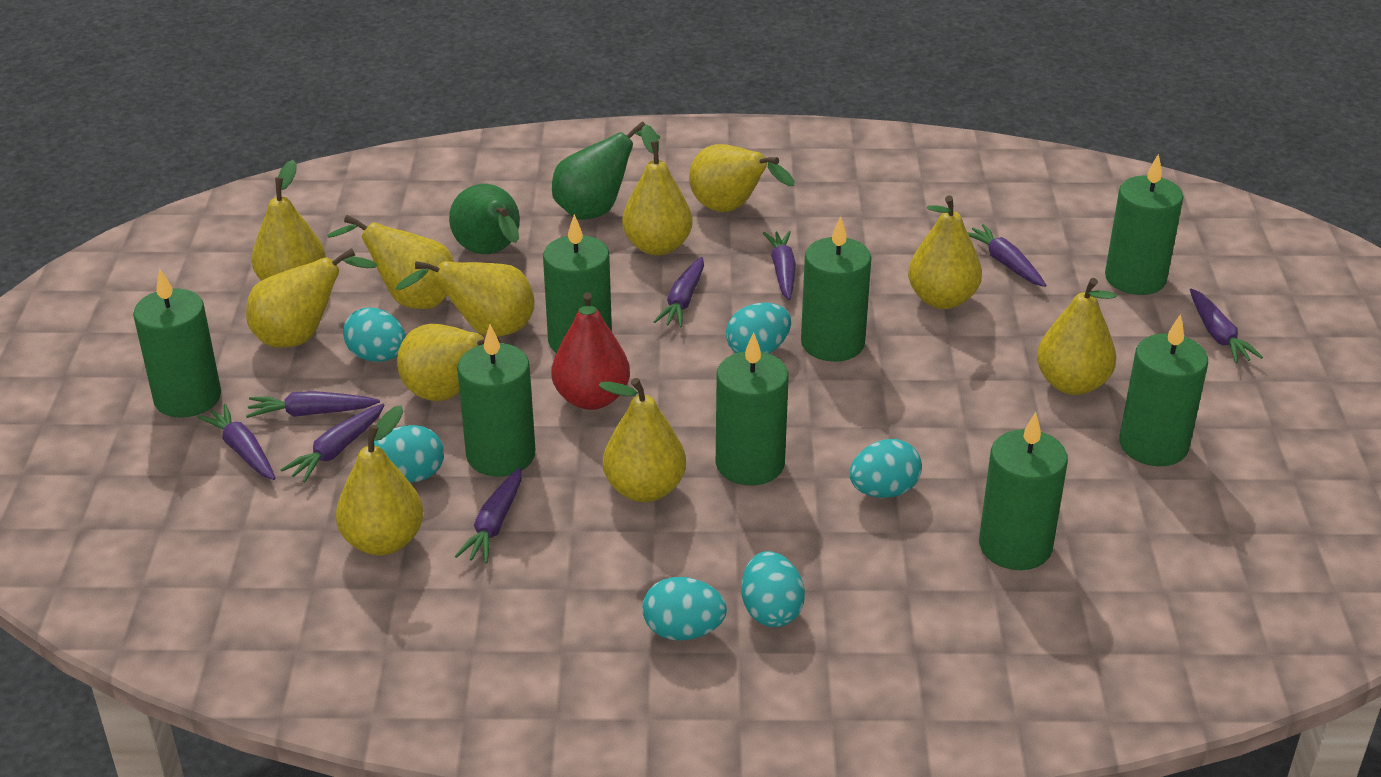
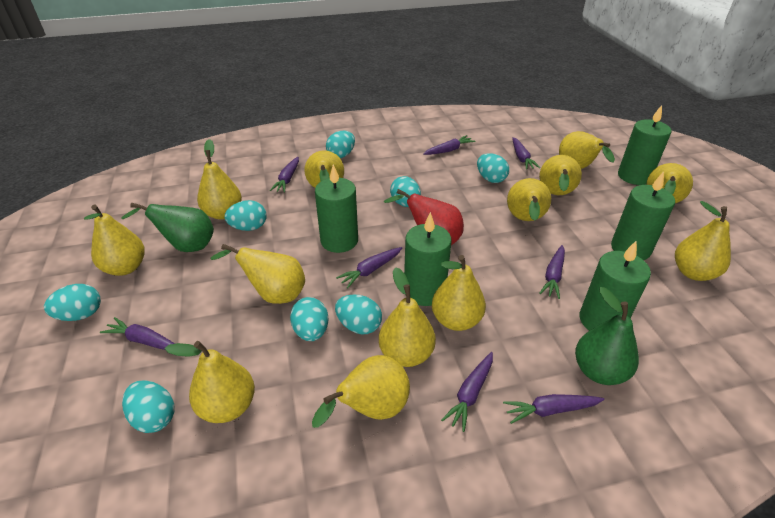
green candle: [133,269,221,418] [457,325,535,476] [543,214,612,353] [716,332,789,485] [801,216,871,362] [979,412,1068,570] [1105,154,1183,295] [1119,314,1208,466] = 8 -> [315,164,358,253] [404,212,452,306] [579,241,651,331] [611,172,675,260] [618,105,672,185] = 5
turquoise egg: [343,307,406,362] [374,425,444,482] [642,577,727,640] [726,303,791,354] [742,551,805,627] [849,439,922,498] = 6 -> [44,284,101,321] [122,380,174,433] [224,200,267,231] [290,297,328,341] [326,131,355,158] [335,294,382,334] [390,176,421,207] [477,153,509,183] = 8
yellow pear: [246,248,378,348] [252,160,326,281] [327,215,454,309] [336,406,424,556] [395,261,535,337] [397,324,500,401] [599,378,686,502] [622,124,693,256] [689,144,794,212] [908,195,982,309] [1037,278,1117,395] = 11 -> [84,204,145,276] [165,341,255,423] [197,139,242,220] [210,244,305,304] [305,150,344,188] [312,355,410,428] [379,267,436,367] [432,255,486,331] [507,178,551,221] [539,155,582,195] [559,131,615,169] [646,163,693,203] [675,201,731,281] = 13

